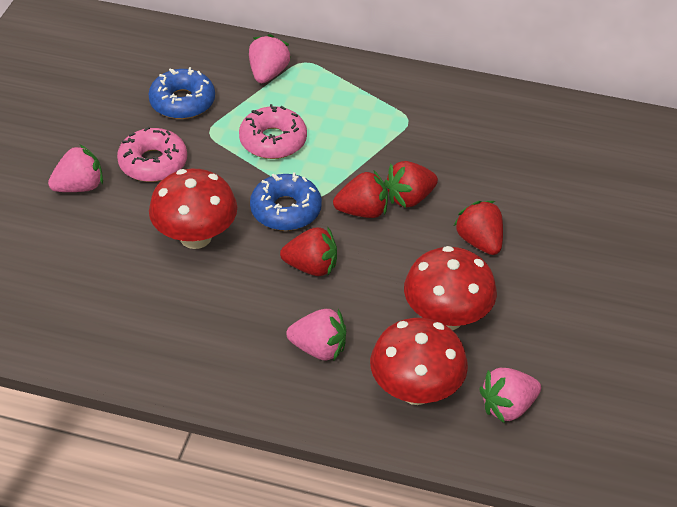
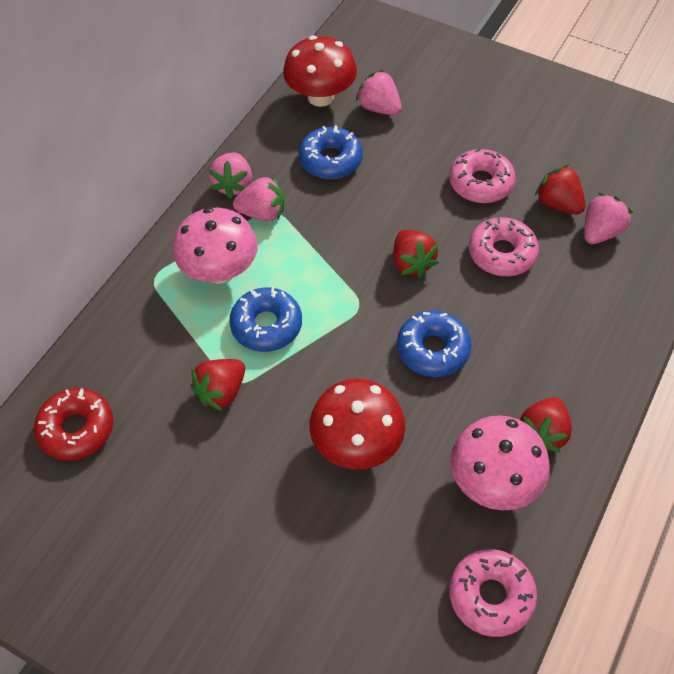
blue donut: [148,67,215,119] [250,172,322,231] = 2 -> [229,287,302,352] [298,125,363,179] [397,311,471,377] = 3
pink donut: [117,127,187,182] [239,104,307,159] = 2 -> [449,148,515,203] [449,549,537,637] [469,217,539,276] = 3
pink mushroom: none = 0 -> [173,208,258,284] [450,415,550,510] = 2
red donut: none = 0 -> [34,388,113,460] = 1
red mushroom: [149,169,237,249] [370,318,468,405] [404,246,497,330] = 3 -> [283,36,357,107] [310,379,406,469] = 2

